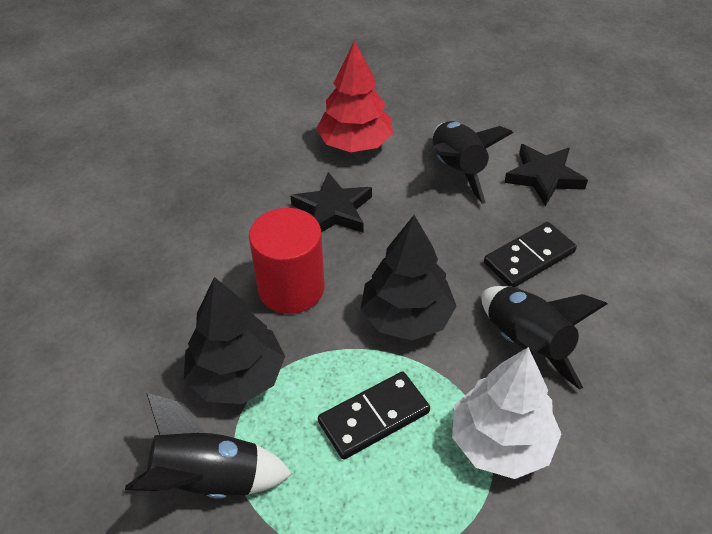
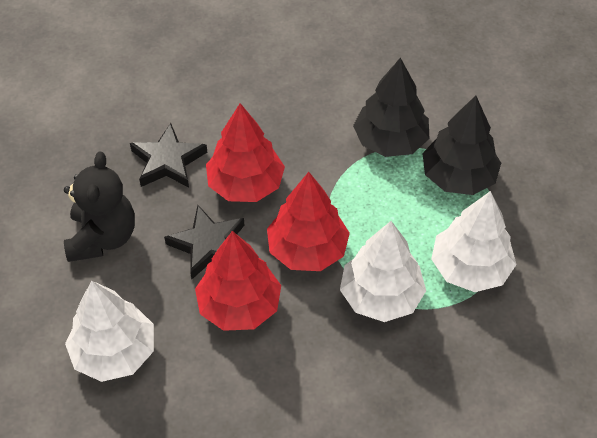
black domino: [318,372,430,460] [484,222,577,287] = 2 -> none = 0
black rocket: [125,393,292,499] [433,121,513,204] [482,286,607,390] = 3 -> none = 0
black teddy bear: none = 0 -> [64,152,135,262] = 1
red cylinder: [249,208,324,314] = 1 -> none = 0
red tree: [316,40,393,152] = 1 -> [195,231,281,331] [206,103,285,202] [267,172,350,271] = 3
white tree: [452,347,562,479] = 1 -> [65,281,154,382] [340,221,426,322] [431,191,517,292] = 3

